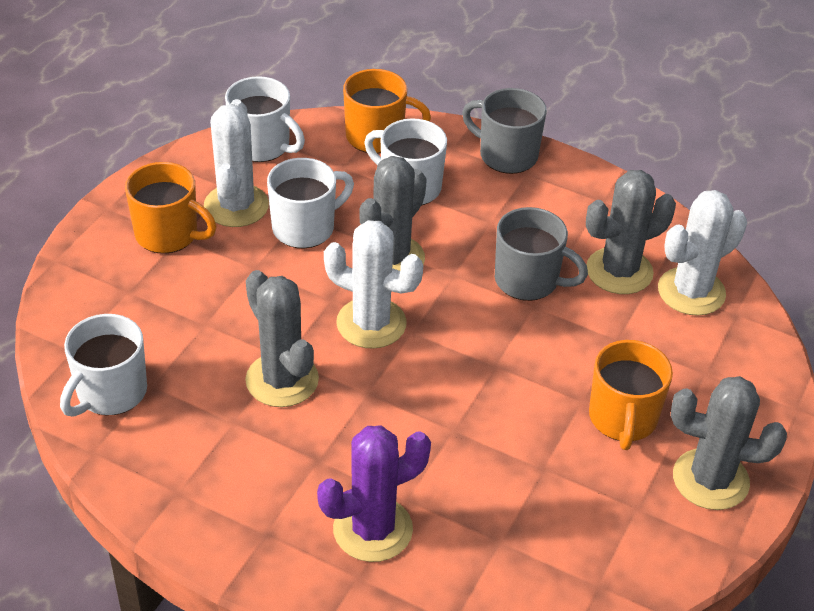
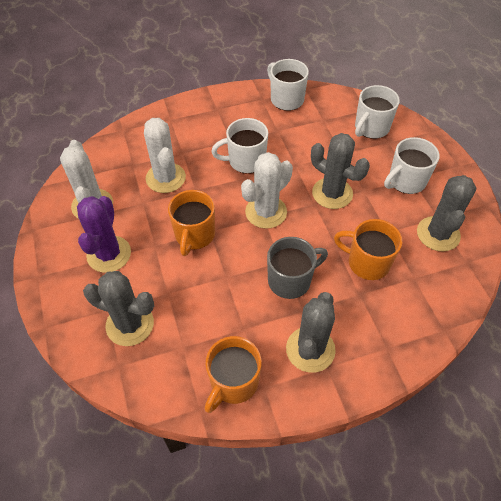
grey mug: [462,88,547,174] [495,207,588,301] = 2 -> [267,237,328,299] = 1

